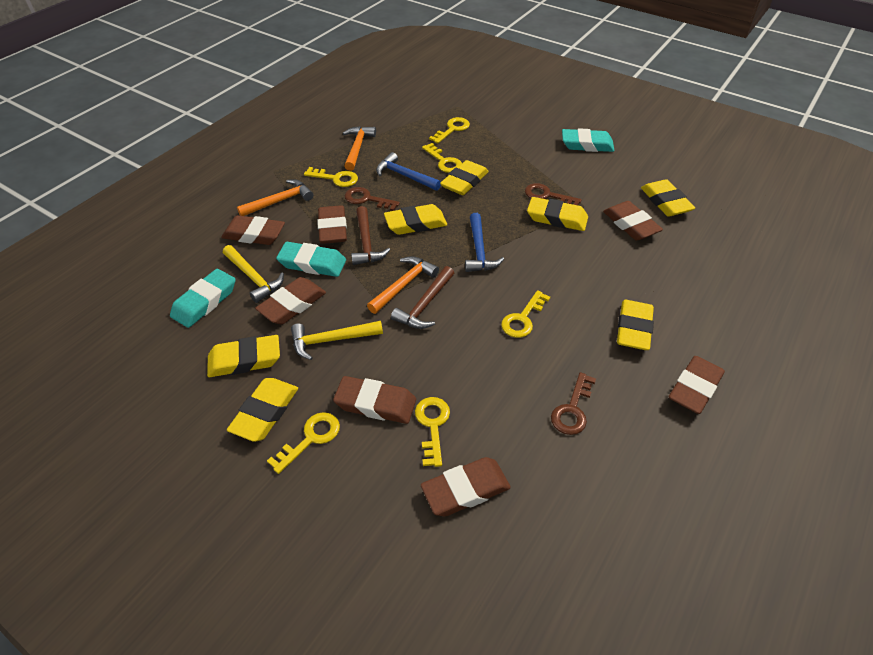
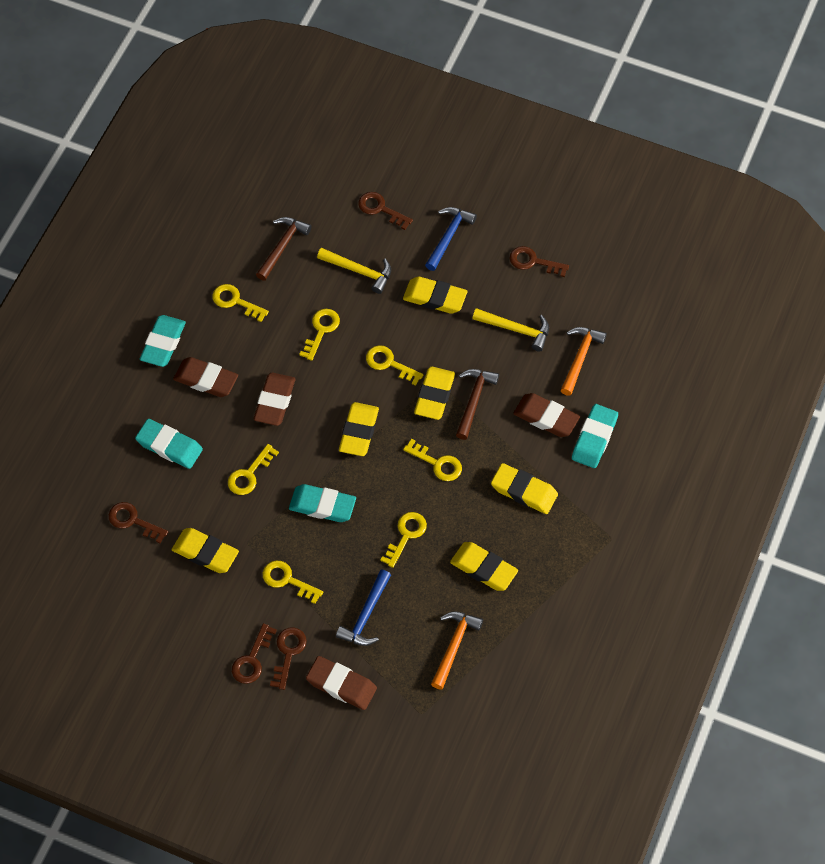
brown eraser: [221,215,285,245] [255,277,326,324] [317,205,347,244] [333,376,416,424] [421,457,511,517] [603,201,663,240] [669,356,725,414] = 7 -> [173,357,238,397] [254,373,295,426] [306,656,377,710] [513,393,580,437] = 4
brown key: [345,187,400,211] [525,183,582,205] [551,372,596,435] = 3 -> [109,502,168,543] [232,623,277,684] [270,628,307,690] [358,192,413,230] [510,246,569,277] = 5
orange hammer: [237,179,313,216] [343,126,376,171] [367,256,439,314] = 3 -> [431,611,483,690] [560,327,607,396] = 2
turquoise eraser: [170,269,236,328] [276,242,346,277] [562,128,614,152] = 3 -> [135,419,203,469] [140,315,186,367] [289,484,356,522] [572,404,618,468] = 4
yellow eraser: [207,335,280,377] [227,378,298,442] [384,204,447,235] [440,160,489,195] [527,197,588,231] [617,300,654,350] [641,179,695,217] = 7 -> [172,528,239,573] [339,402,379,456] [403,277,467,314] [414,367,455,420] [450,542,518,591] [491,463,558,514] = 6
yellow key: [267,412,340,474] [304,167,358,187] [415,397,450,467] [422,143,462,173] [429,117,470,143] [501,290,550,338] = 6 -> [212,284,269,322] [228,444,279,495] [263,560,323,604] [299,309,340,361] [366,345,423,386] [380,512,427,568] [403,439,462,481] = 7

